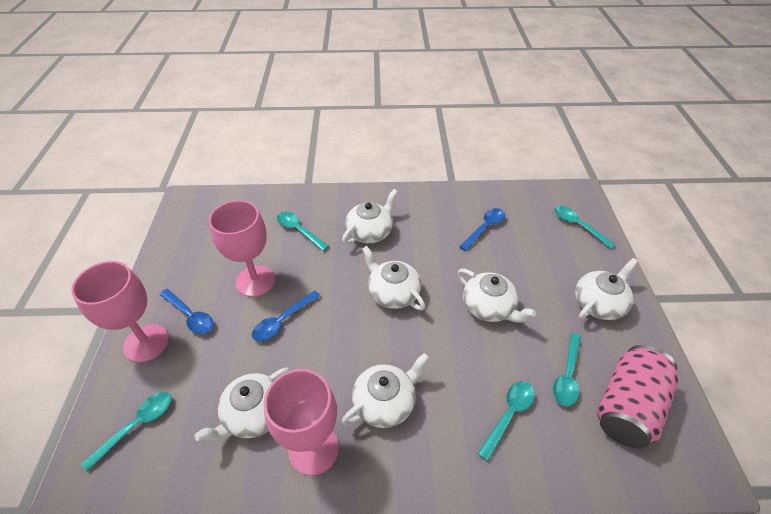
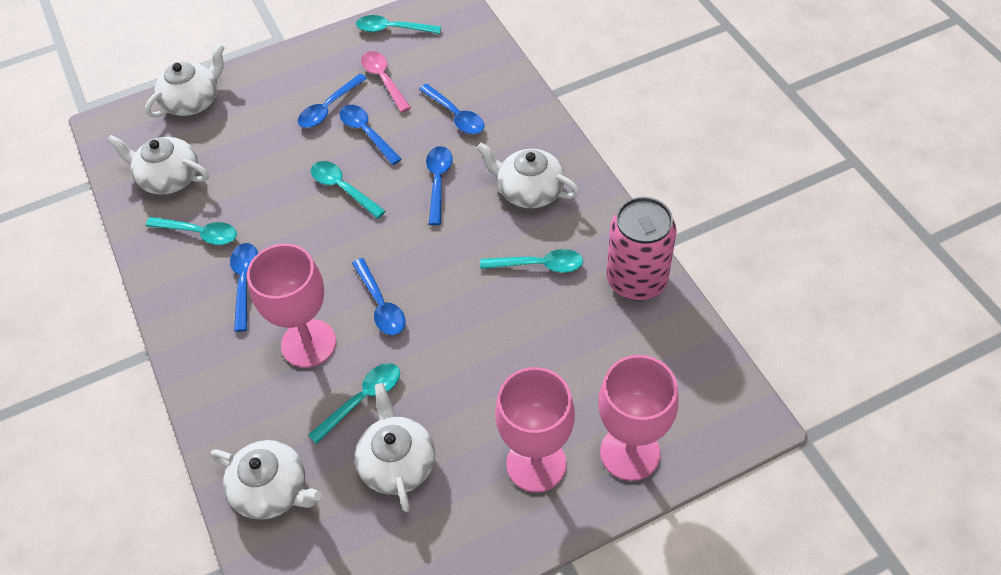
blue spoon: [159,289,213,334] [252,291,321,341] [459,208,505,251] = 3 -> [230,243,258,332] [298,74,367,128] [339,105,402,165] [352,258,406,335] [419,84,484,134] [426,146,453,225] = 6
pink spoon: none = 0 -> [361,51,411,112] = 1
white teapot: [194,368,291,442] [342,189,398,244] [342,353,429,428] [362,246,425,311] [457,269,536,323] [575,258,638,320] = 6 -> [107,135,209,195] [145,44,225,117] [211,440,322,520] [355,383,435,512] [477,143,580,208] = 5

